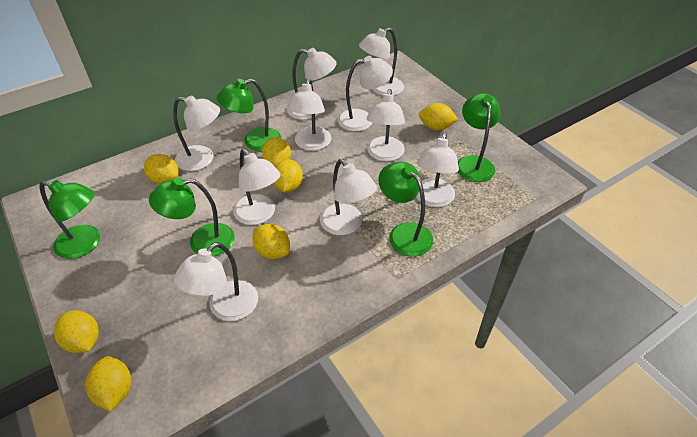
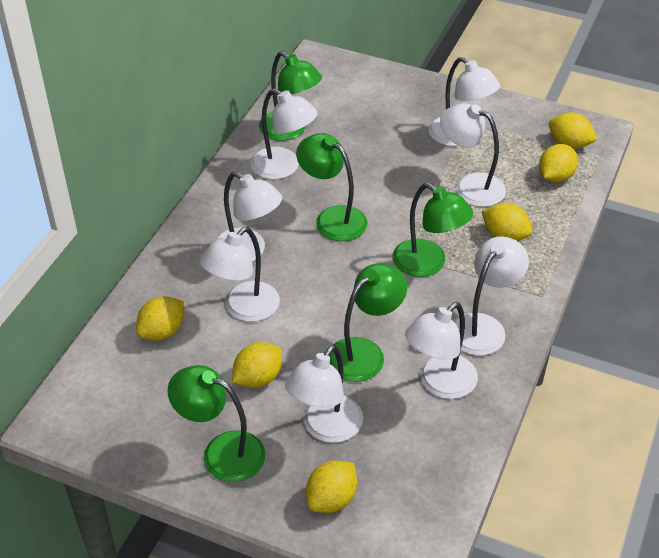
white lamp: [173,95,220,171] [174,242,258,321] [233,149,280,225] [287,48,337,120] [287,79,331,151] [320,159,377,235] [338,56,393,132] [359,28,404,96] [367,89,405,161] [416,132,459,207] = 10 -> [200,227,280,322] [214,171,282,262] [251,89,318,180] [285,345,363,443] [405,302,478,399] [428,57,500,146] [440,103,506,207] [453,236,529,356] = 8
yellow lemon: [54,310,99,353] [85,356,131,412] [144,154,179,184] [253,224,290,259] [262,137,291,166] [274,159,303,192] [419,103,458,130] = 7 -> [136,296,184,341] [232,342,282,388] [306,461,357,513] [481,203,533,241] [539,144,578,183] [549,112,597,149] = 6

